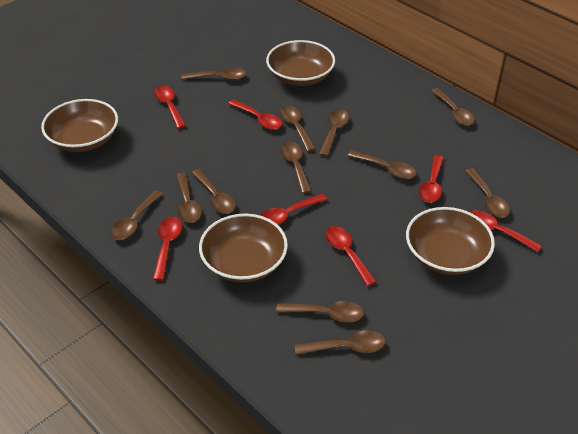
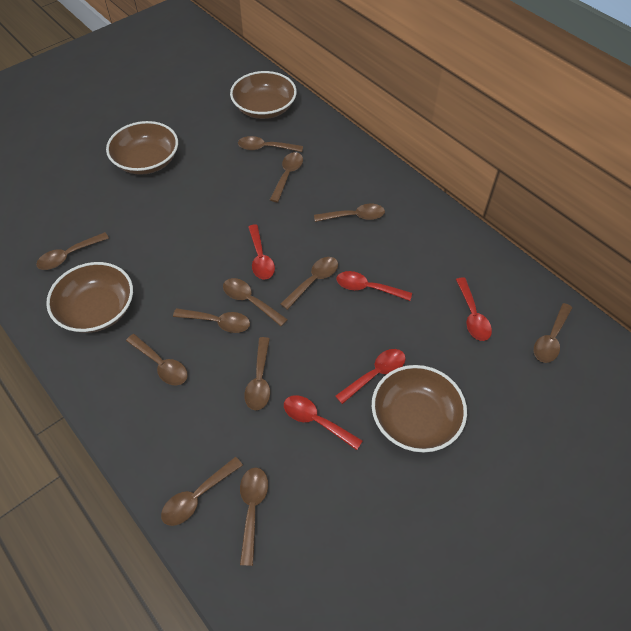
red spoon: [153,217,183,281] [154,86,186,129] [228,99,283,130] [260,194,327,225] [325,226,376,286] [419,155,444,203] [469,210,542,252] = 7 -> [248,224,275,279] [284,395,363,450] [335,349,406,404] [337,271,412,301] [456,277,492,341] = 5

